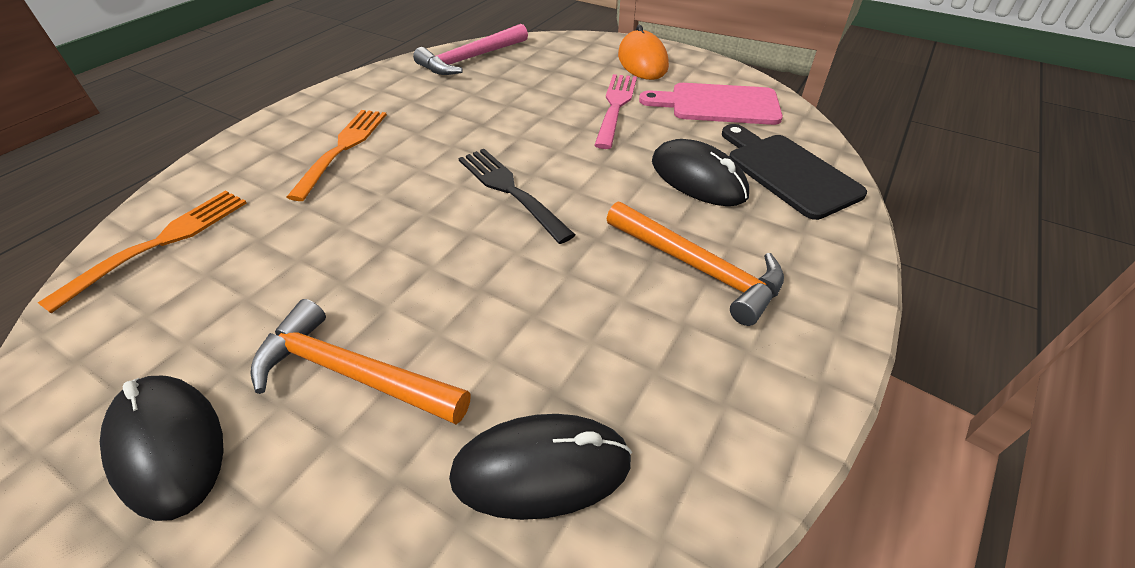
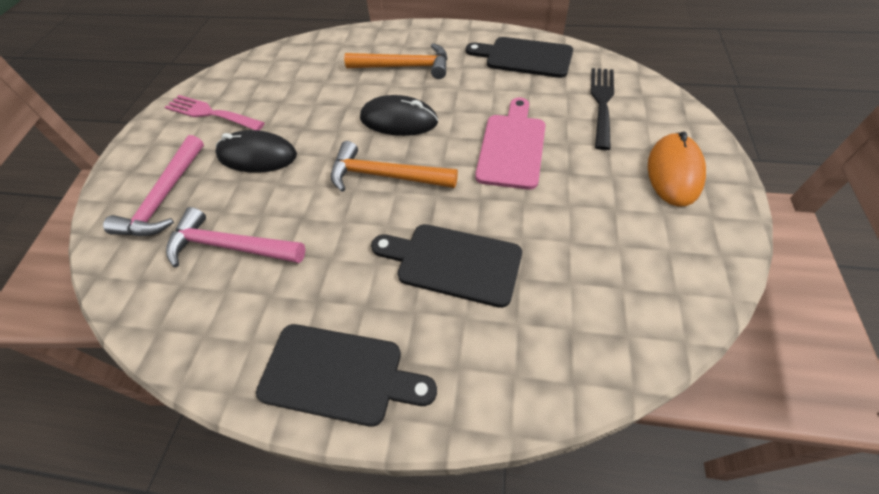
black cutting board: [722,124,867,220] = 1 -> [256,324,437,427] [371,224,522,308] [466,37,573,78] = 3
black mouse: [100,376,224,521] [449,414,632,520] [652,139,749,206] = 3 -> [215,130,297,173] [360,95,438,136] = 2
orange fork: [38,191,247,313] [287,110,387,201] = 2 -> none = 0
pink hammer: [413,24,528,75] = 1 -> [103,135,204,236] [166,207,305,268] = 2

